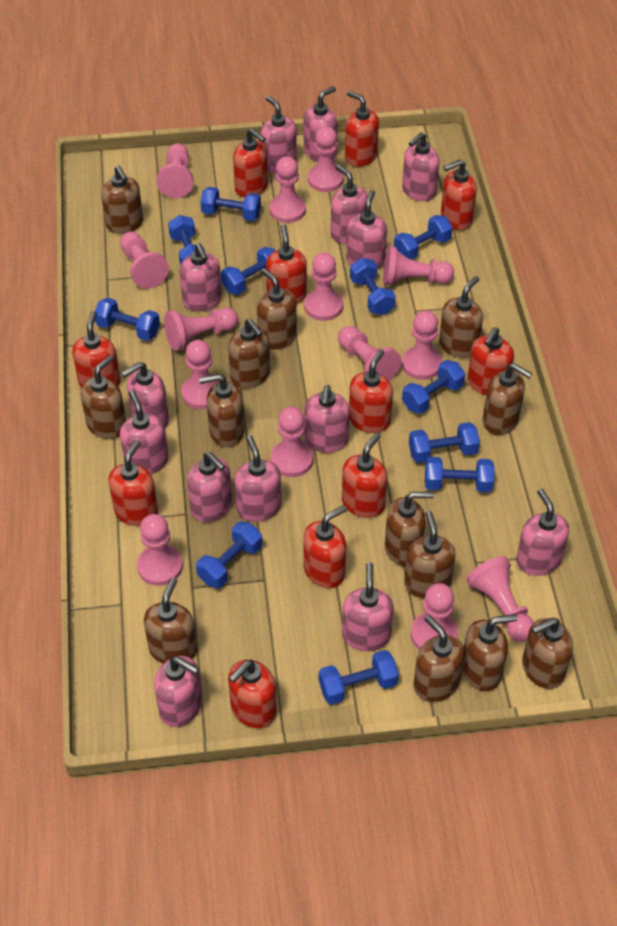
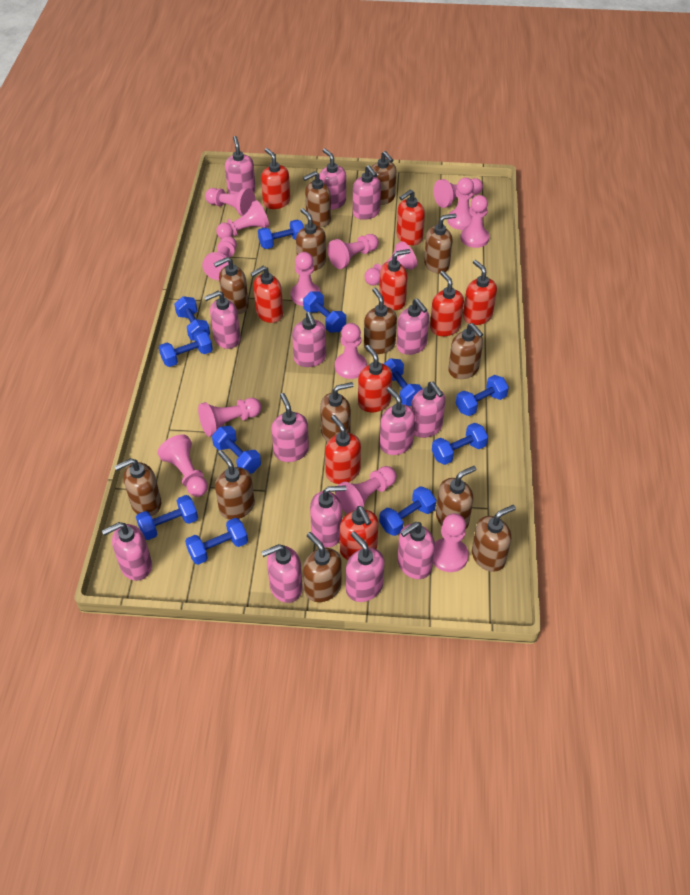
red soap dispenser: [72,311,121,387] [108,440,158,526] [228,660,277,728] [233,129,268,198] [266,224,307,304] [303,505,347,588] [342,433,387,518] [345,91,379,167] [349,349,393,433] [441,160,477,230] [468,327,514,395] = 11 -> [250,266,283,323] [261,148,290,209] [325,415,361,484] [340,506,378,560] [358,345,392,412] [379,249,411,310] [397,189,425,245] [430,271,464,336] [463,260,497,325] = 9

